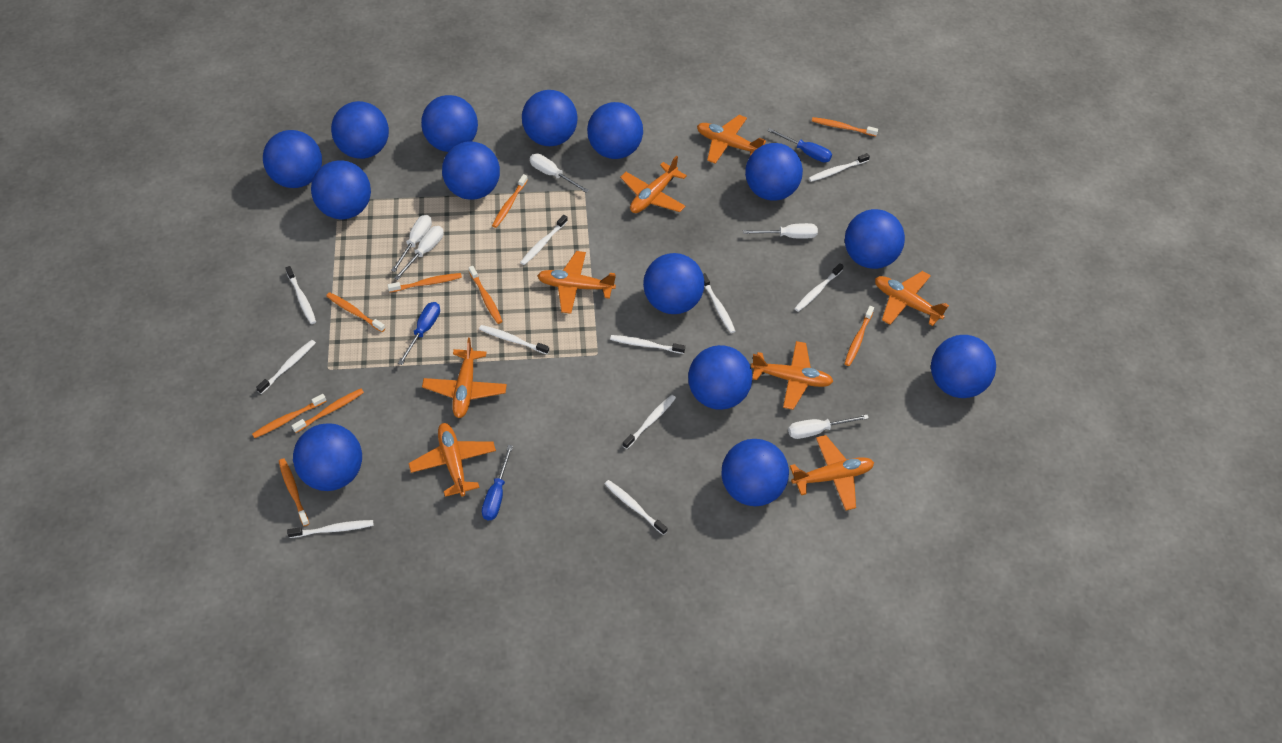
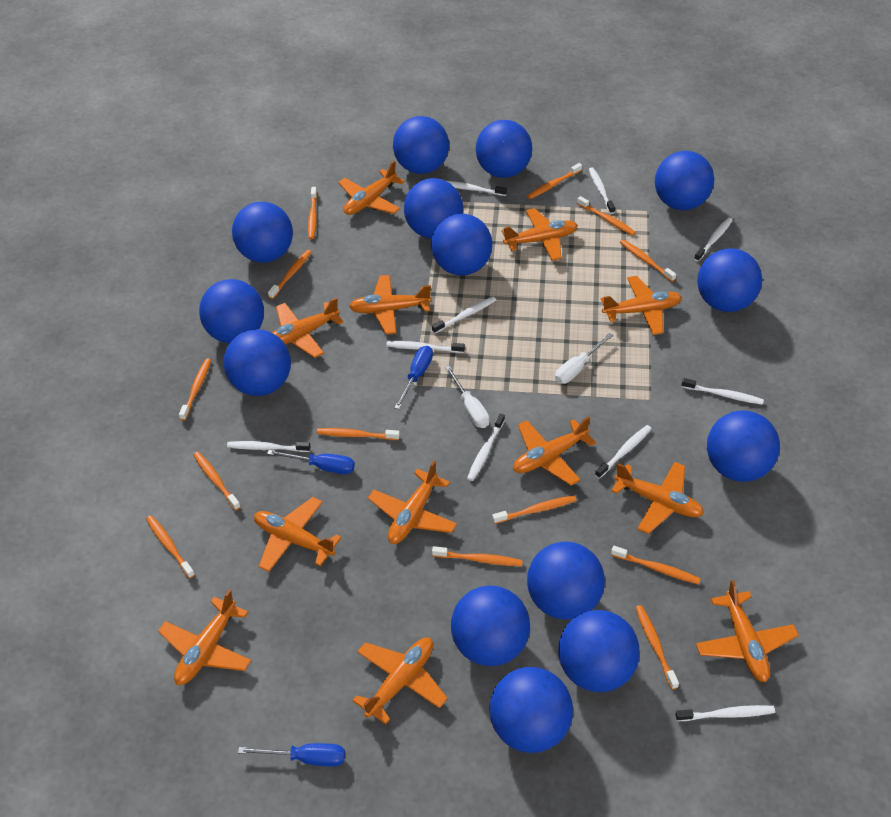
orange plane: [408,423,496,497] [422,338,507,418] [537,251,616,314] [620,156,687,213] [697,115,766,164] [751,341,834,410] [790,435,874,511] [875,271,949,326] = 8 -> [158,589,251,685] [254,497,342,572] [272,297,344,358] [338,161,405,215] [349,275,432,334] [352,637,448,724] [368,461,457,544] [502,208,578,261] [513,417,596,486] [601,276,682,335] [611,462,704,534] [696,580,799,682] = 12
orange toothbrush: [252,394,326,438] [279,459,310,526] [292,389,364,433] [326,292,385,332] [388,273,462,292] [469,266,503,324] [492,174,528,228] [812,117,878,136] [845,306,874,366] = 9 -> [146,515,195,579] [179,358,211,421] [193,452,241,510] [268,250,312,299] [308,187,317,239] [317,428,400,440] [432,546,523,566] [492,495,577,524] [527,163,582,199] [577,196,636,235] [611,546,700,584] [620,239,676,282] [635,605,679,690] = 13
white screwdriver: [391,215,432,272] [394,226,444,280] [530,154,589,193] [743,223,818,239] [788,414,869,439] = 5 -> [445,366,489,428] [555,333,613,384] = 2
white toothbrush: [256,340,316,394] [285,266,316,324] [287,520,374,538] [479,325,549,354] [520,215,568,265] [605,480,668,535] [610,335,685,354] [623,395,676,449] [703,273,735,333] [794,263,843,312] [809,153,870,182] = 11 -> [227,441,311,452] [386,341,465,353] [432,296,496,334] [447,181,507,196] [467,414,505,481] [589,167,615,214] [595,425,652,479] [675,705,775,721] [682,378,764,405] [694,218,733,261] = 10

